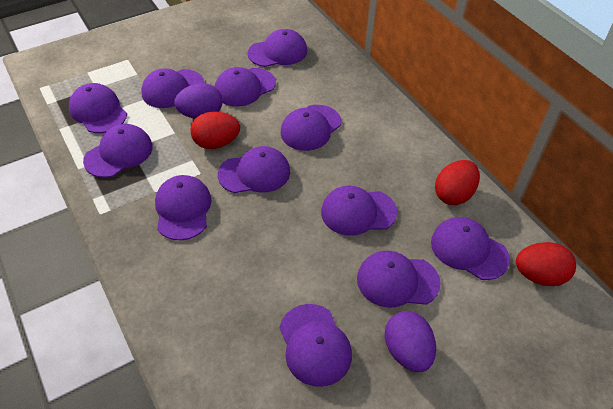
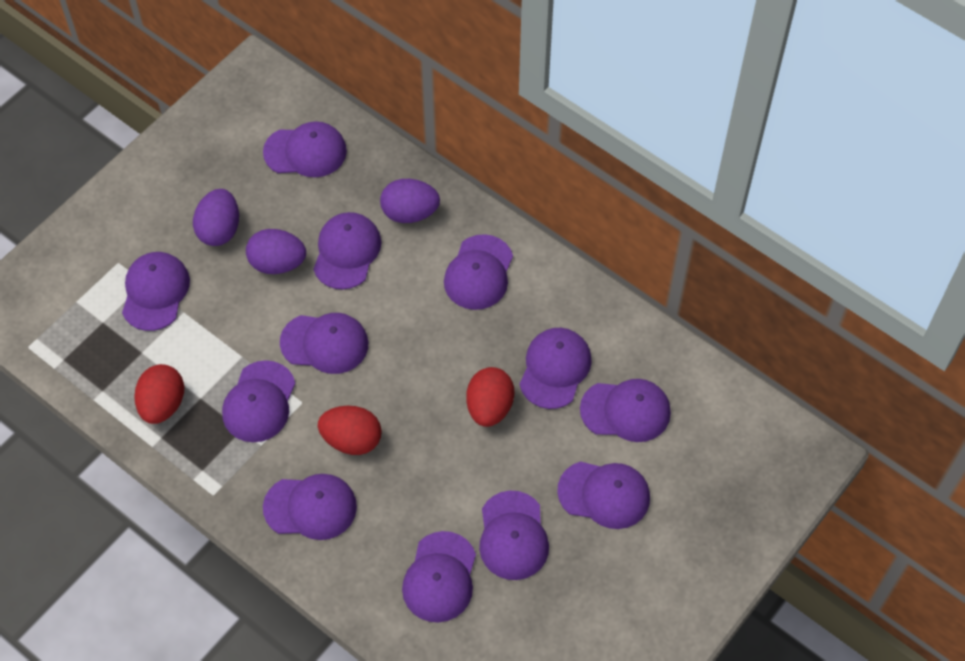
purple egg: [174,83,222,119] [384,311,436,372] = 2 -> [193,189,239,246] [246,229,306,274] [380,179,440,223] = 3

